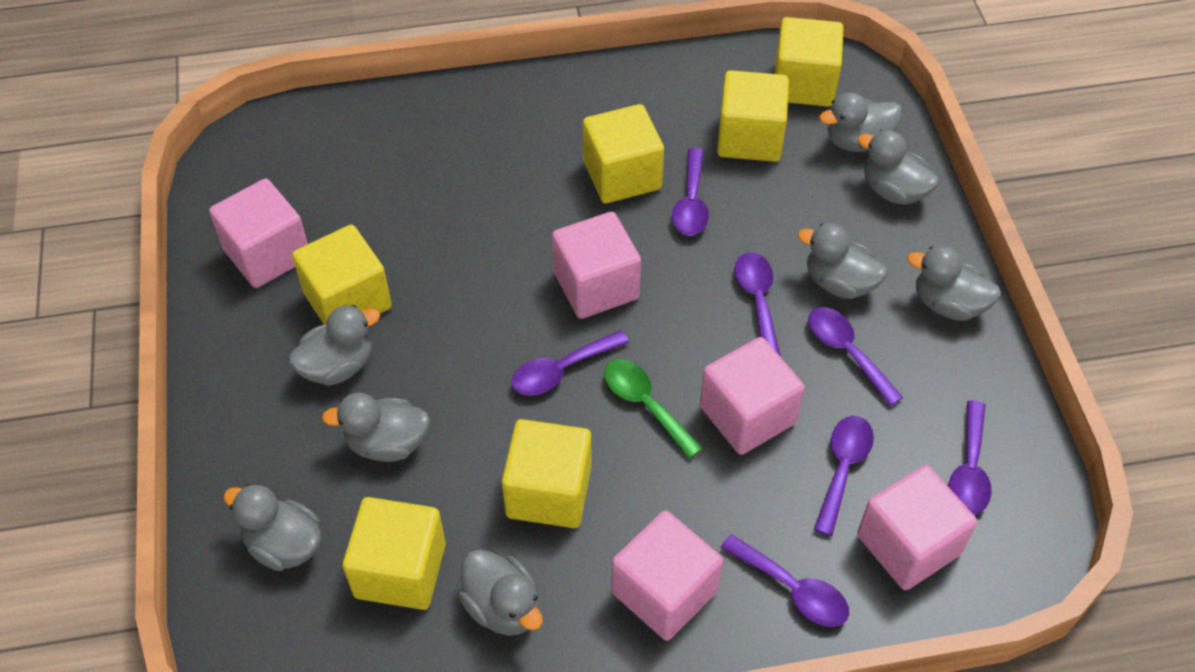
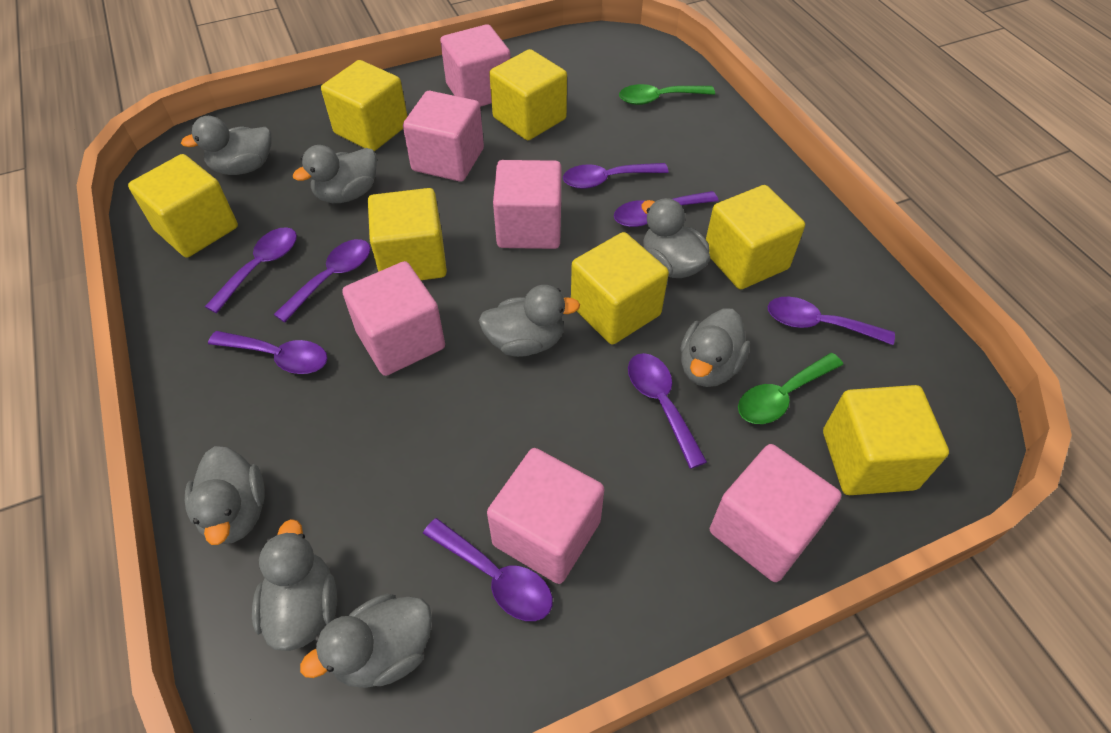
green spoon: [604,359,703,459] = 1 -> [619,84,715,105] [738,353,843,424] = 2
pink cube: [209,179,308,288] [552,212,641,319] [611,511,723,641] [700,337,805,455] [857,465,977,590] = 5 -> [342,261,445,376] [403,91,484,182] [440,24,511,107] [487,448,604,584] [493,160,561,249] [710,444,842,582] = 6
purple spoon: [511,330,629,396] [672,148,709,236] [721,534,849,627] [734,252,781,357] [808,307,903,406] [814,416,874,536] [949,400,992,515] = 7 -> [205,227,297,313] [208,331,328,374] [273,239,371,322] [423,518,553,621] [563,163,668,189] [614,191,718,227] [628,353,707,469] [768,297,895,345] = 8
yellow cube: [292,225,392,325] [343,497,446,610] [502,419,591,528] [583,104,664,203] [717,70,789,162] [774,17,844,107] = 6 -> [128,154,238,257] [321,60,408,151] [368,188,447,280] [489,49,567,140] [571,232,669,344] [706,185,805,289] [823,385,949,495] = 7

